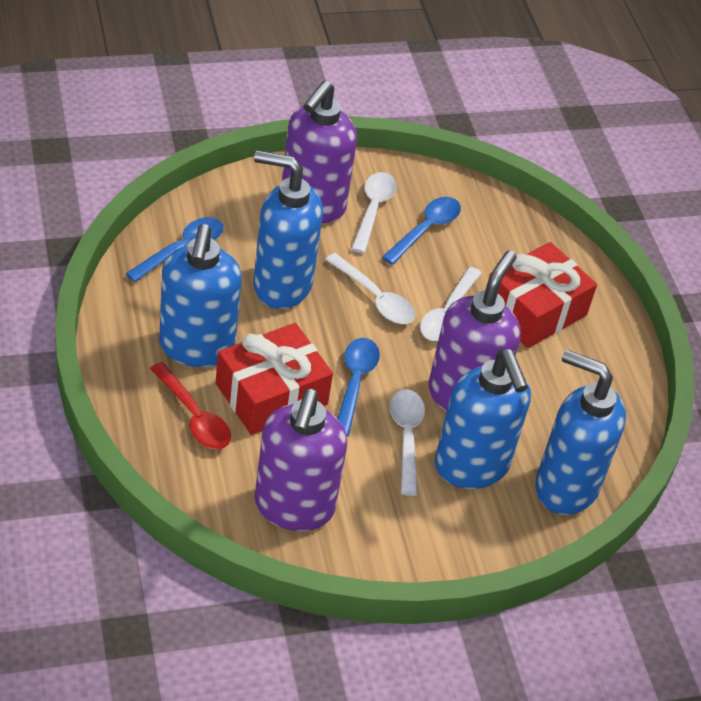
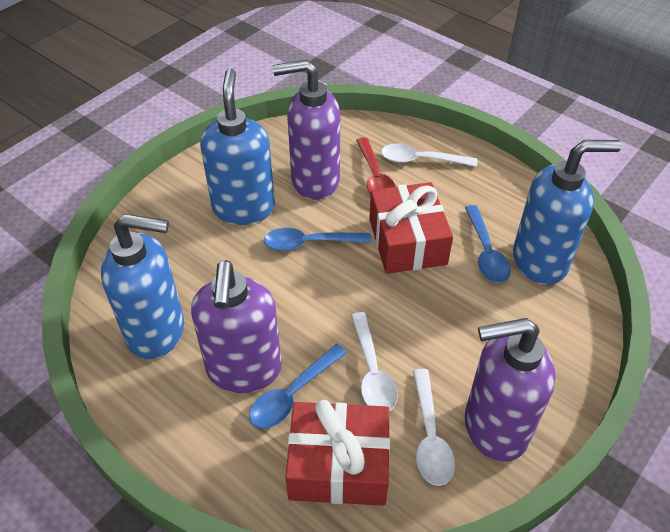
blue soap dispenser: [159,224,242,367] [253,150,323,309] [435,349,531,489] [535,350,626,515] = 4 -> [101,214,184,359] [200,68,275,225] [513,140,622,285] = 3
white spoon: [325,253,415,324] [351,172,397,253] [390,389,425,496] [420,267,481,341] = 4 -> [351,312,398,412] [381,143,478,167] [413,369,455,486] = 3

